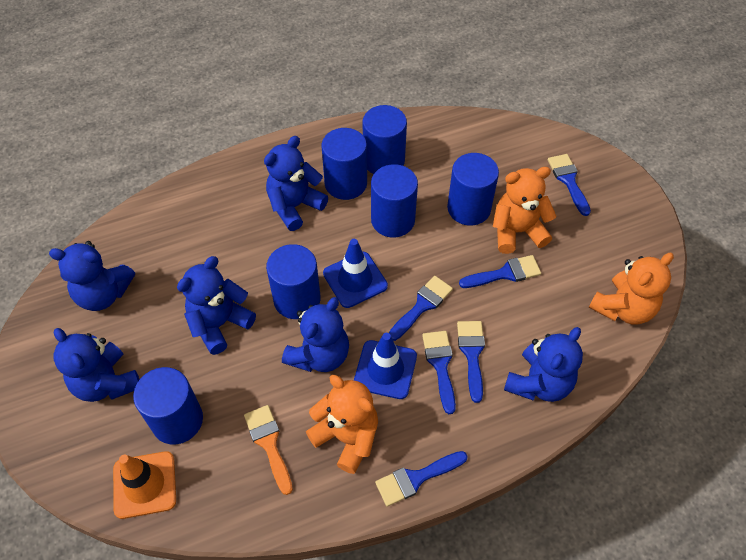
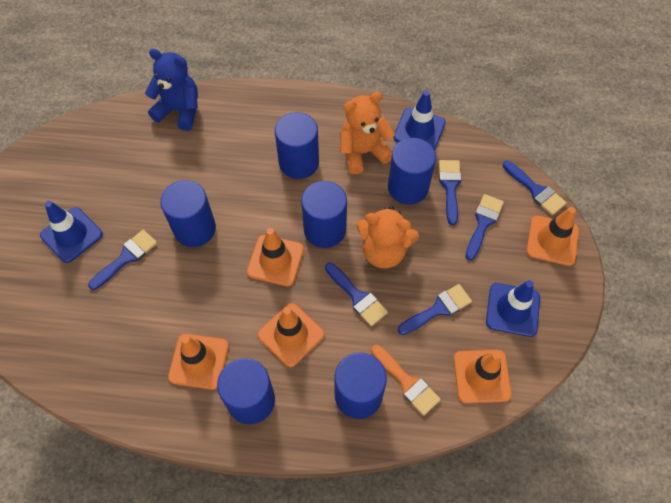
blue teddy bear: [49,241,135,311] [54,328,140,402] [177,256,256,355] [264,136,328,231] [282,297,349,372] [504,327,583,402] = 6 -> [145,49,198,131] = 1
blue traffic cone: [323,239,388,308] [354,333,417,399] = 2 -> [40,201,103,263] [394,90,446,151] [486,280,540,337] = 3
orange teddy bear: [306,375,378,474] [493,167,557,254] [589,253,674,325] = 3 -> [340,92,395,174] [356,206,419,269] = 2
orange traffic cone: [113,451,176,519] = 1 -> [168,334,229,390] [247,228,304,286] [258,303,324,367] [453,350,512,403] [526,207,579,266] = 5

